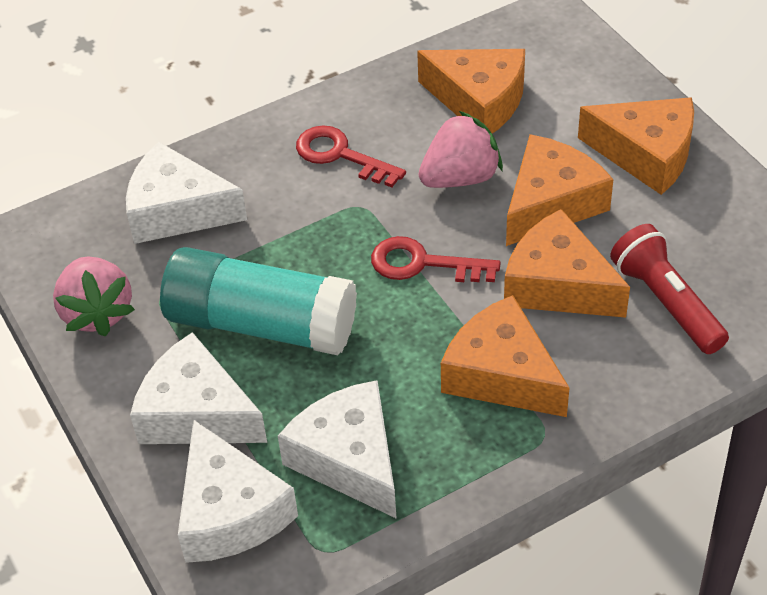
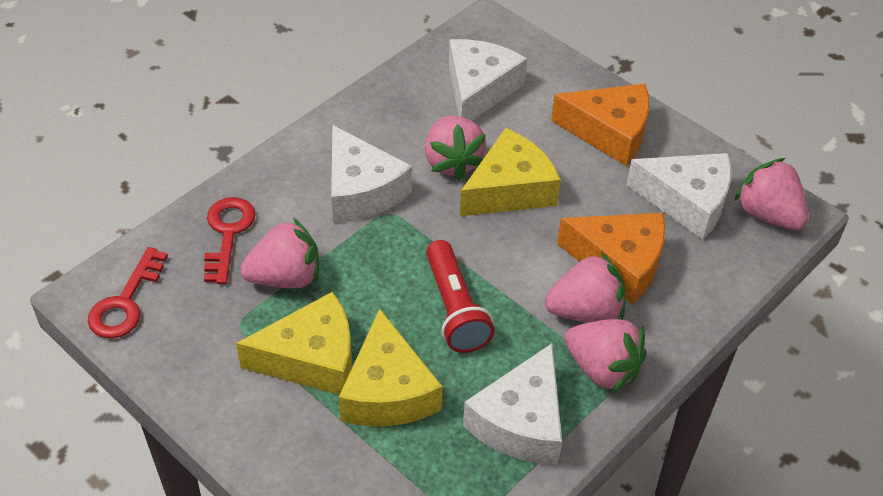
orange cheese: [417,49,525,134] [441,295,569,417] [504,209,630,318] [506,134,613,246] [578,97,694,195] = 5 -> [551,84,649,166] [557,213,665,304] = 2
pink strawberry: [53,257,135,337] [418,111,503,188] = 2 -> [240,218,319,288] [425,116,486,181] [545,252,626,323] [565,319,647,394] [734,158,809,230] = 5
turquoise glue stick: [160,247,357,355] = 1 -> none = 0
yellow cheese: none = 0 -> [236,292,352,395] [339,309,443,427] [460,128,561,216] = 3

